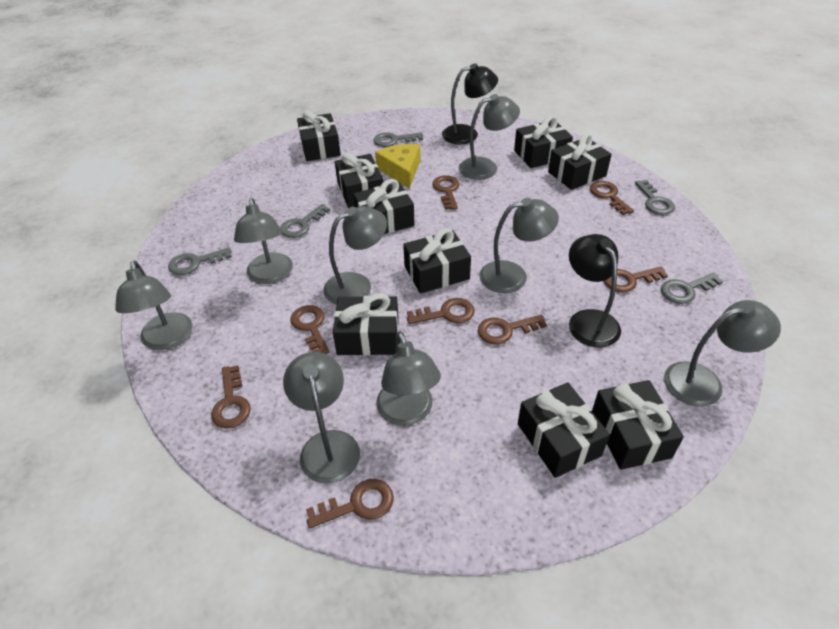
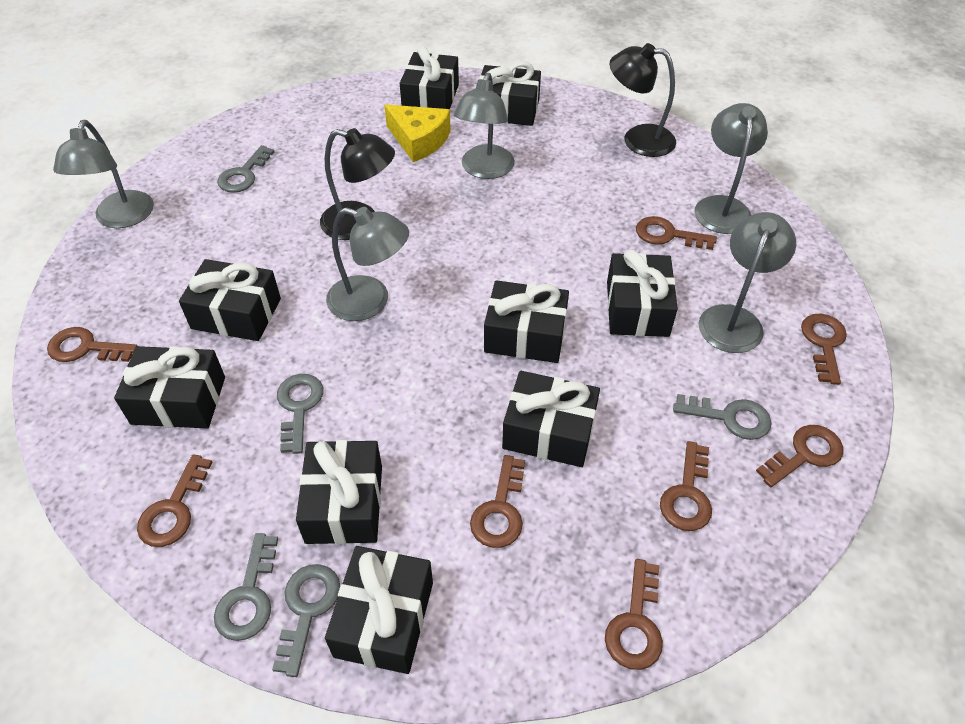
grey lamp: [115,261,192,350] [234,198,293,284] [283,352,360,484] [324,206,387,304] [376,332,441,426] [459,94,520,180] [480,198,559,293] [664,300,781,407] = 8 -> [53,120,154,228] [326,207,409,321] [454,73,515,179] [694,103,768,234] [699,212,796,353] = 5

